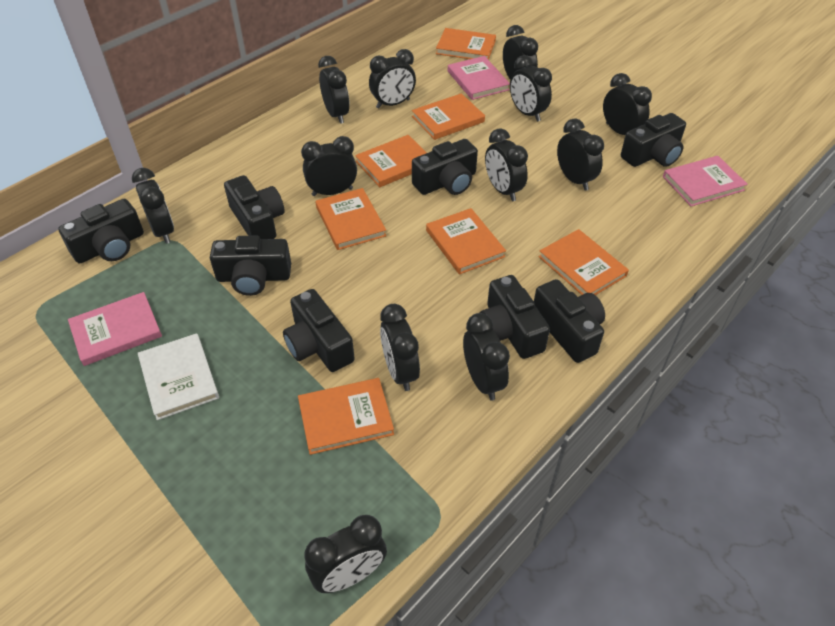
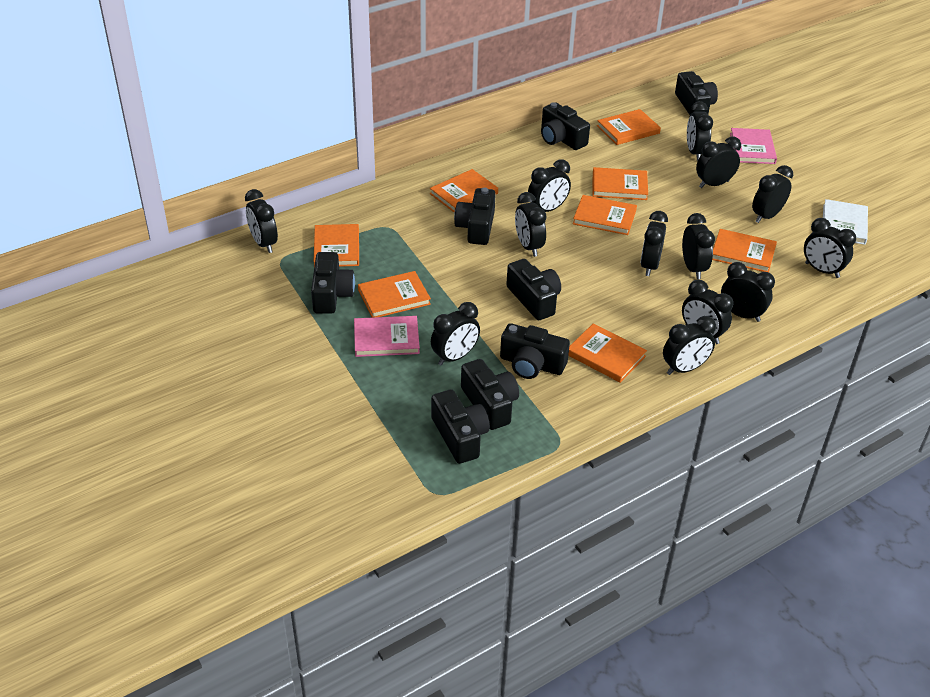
black clock: [132,168,174,244] [301,136,357,196] [304,515,387,593] [318,56,349,124] [369,49,416,109] [380,304,420,391] [463,313,510,401] [485,128,528,201] [503,25,538,79] [510,55,552,122] [557,118,604,191] [603,73,652,135] = 12 -> [245,189,278,253] [431,302,480,366] [515,192,546,257] [528,159,571,212] [641,211,668,276] [663,316,716,375] [682,213,715,279] [682,280,733,344] [687,101,713,161] [696,137,741,188] [721,262,775,322] [752,165,793,223] [804,218,856,278] = 13
orange book: [298,378,394,455] [316,188,386,250] [355,135,427,187] [412,93,485,140] [426,208,506,275] [436,28,496,60] [539,229,629,295] = 7 -> [314,224,359,267] [358,271,431,318] [430,169,498,213] [568,323,647,383] [573,195,637,235] [592,167,648,200] [597,109,661,145] [712,229,777,272] = 8
pink book: [68,292,162,366] [448,56,510,100] [663,156,748,206] = 3 -> [354,316,420,357] [730,128,777,164] = 2

